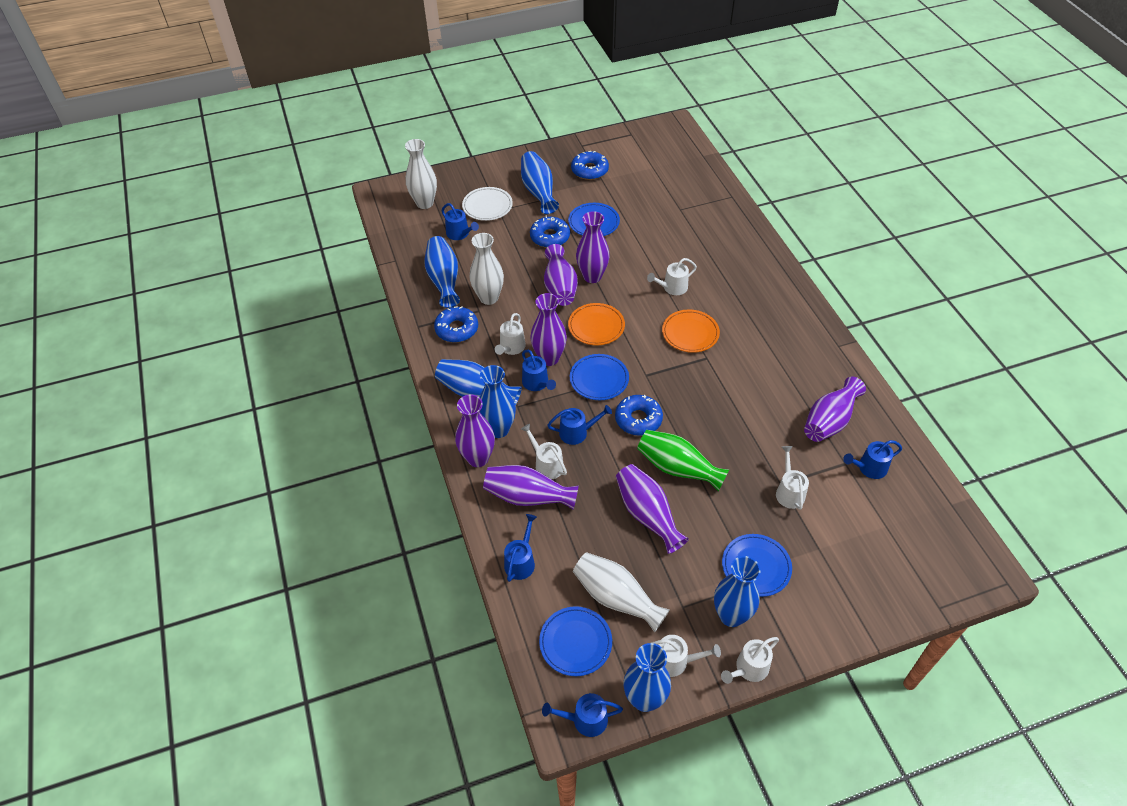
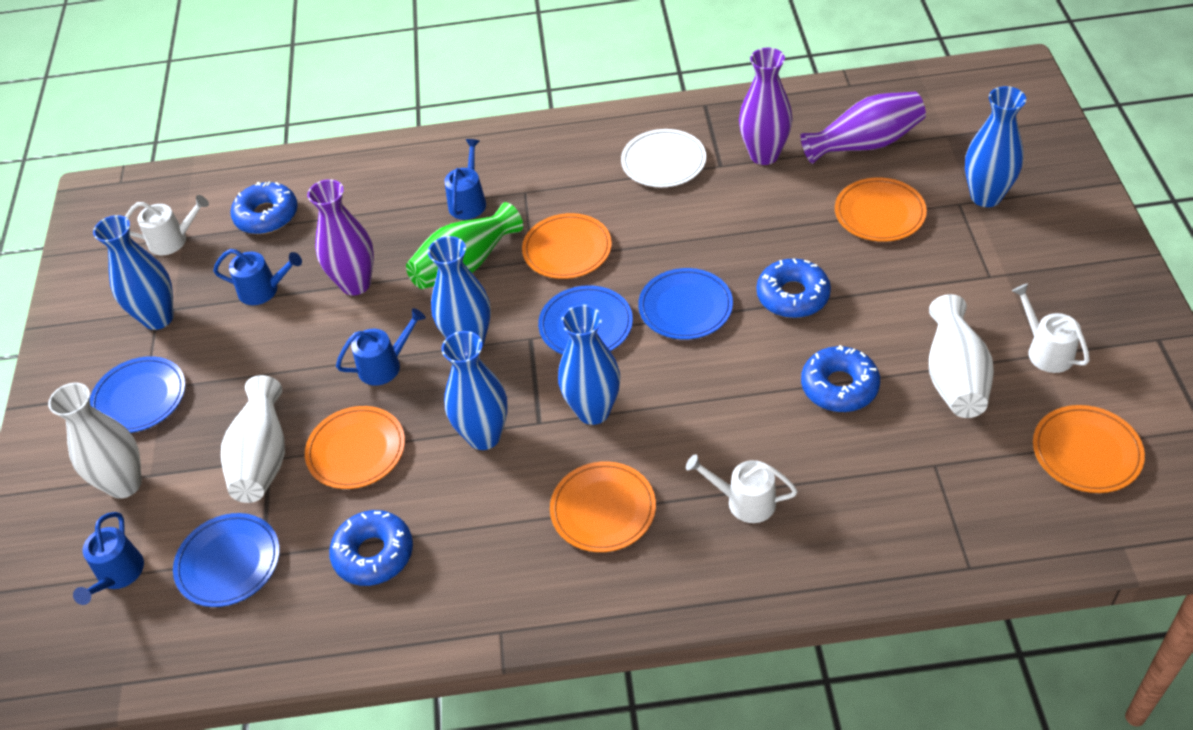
blue vase: [424,236,460,308] [435,359,522,406] [479,365,516,438] [521,151,559,214] [623,643,671,712] [714,556,761,627] = 6 -> [93,215,174,330] [428,236,491,347] [441,331,508,450] [558,305,620,425] [965,86,1026,207] = 5
blue watering can: [441,203,479,240] [504,514,537,582] [522,350,556,391] [542,693,623,737] [547,405,612,445] [843,440,902,479] = 6 -> [73,512,144,605] [213,249,302,305] [336,308,426,385] [444,139,486,220] = 4
orange plate: [568,303,625,345] [662,309,720,353] = 2 -> [305,406,405,489] [522,213,612,279] [550,461,656,552] [835,177,927,242] [1033,405,1145,493] = 5
purple vase: [455,395,495,467] [483,465,579,510] [531,293,567,366] [544,244,578,306] [576,211,610,283] [616,464,689,554] [804,377,866,442] = 7 -> [307,179,374,295] [739,48,792,165] [800,92,926,164] = 3
white watering can: [495,313,526,355] [521,424,567,479] [647,258,697,295] [651,635,721,677] [721,637,779,684] [776,446,809,510] = 6 -> [125,195,209,255] [686,454,798,523] [1012,284,1090,373] = 3

